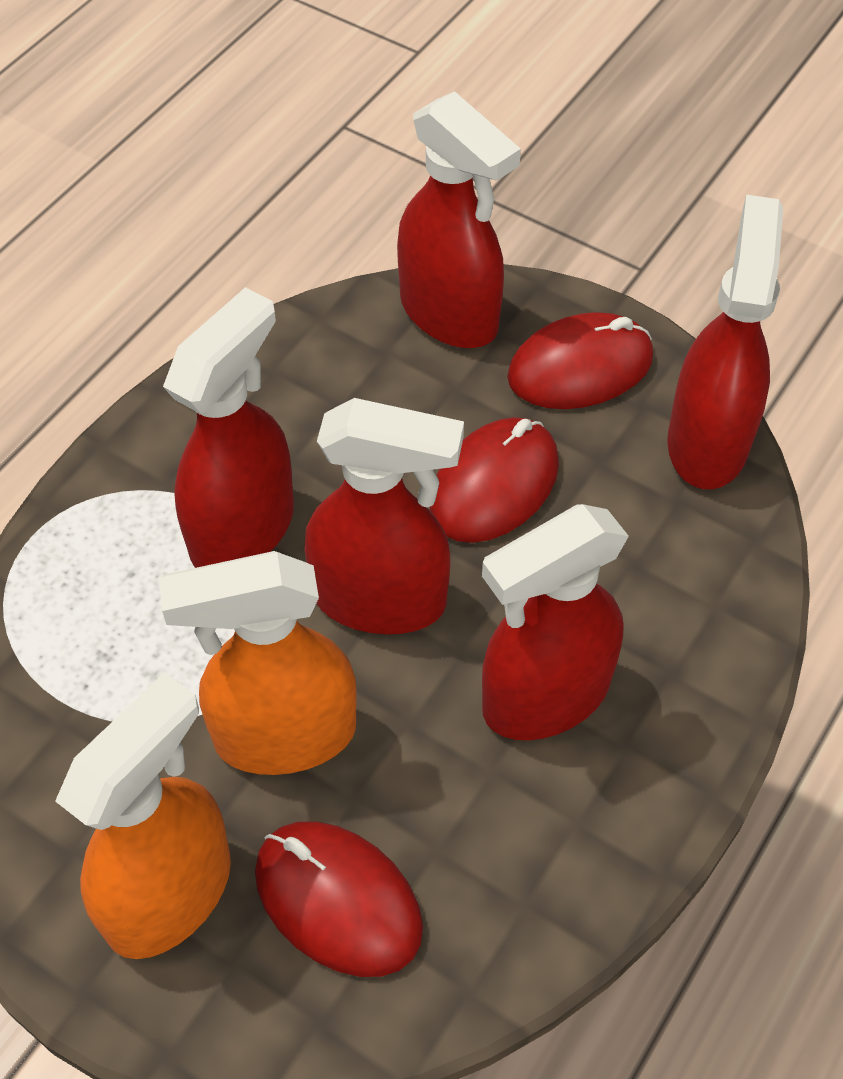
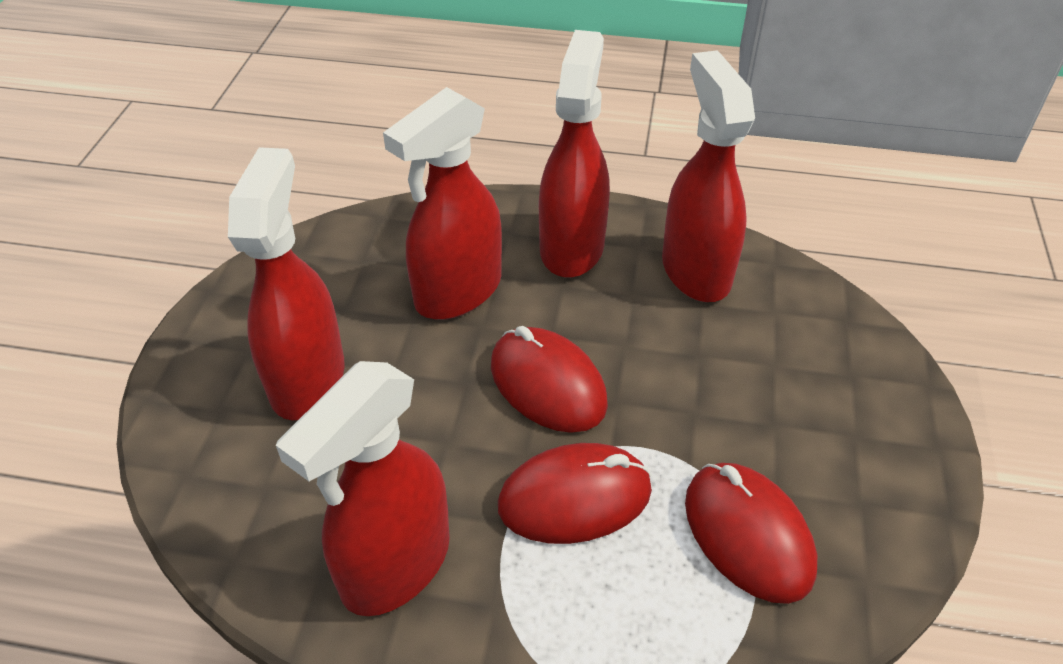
orange spray bottle: [55,672,231,959] [159,551,357,775] = 2 -> none = 0

